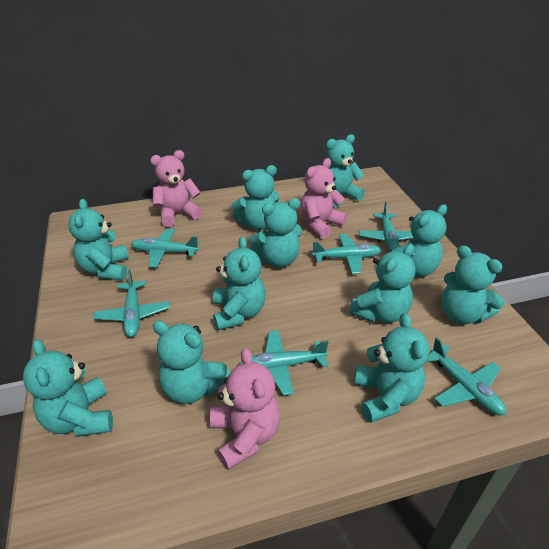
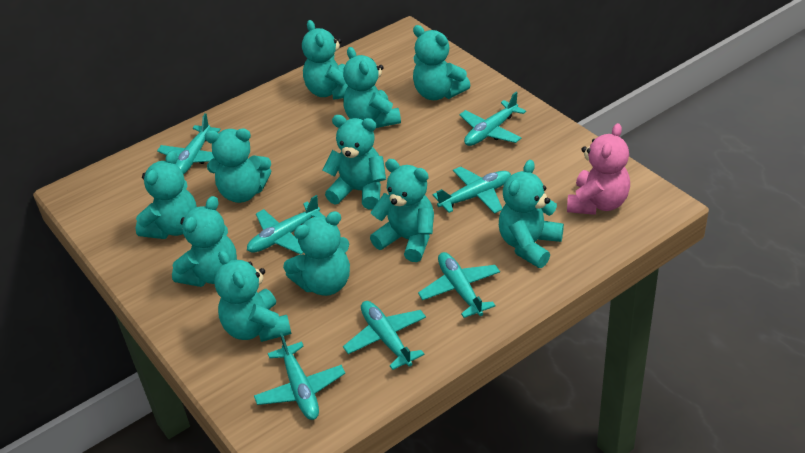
pink teddy bear: [150,150,202,227] [210,348,280,470] [300,158,347,239] = 3 -> [567,123,630,215] = 1
turquoise plane: [94,270,169,337] [131,228,199,268] [240,330,328,395] [312,234,382,274] [358,202,414,252] [426,337,506,415] = 6 -> [157,113,221,175] [247,195,325,255] [254,332,345,420] [343,301,426,370] [418,252,500,318] [433,167,511,214] [459,92,526,146] = 7

